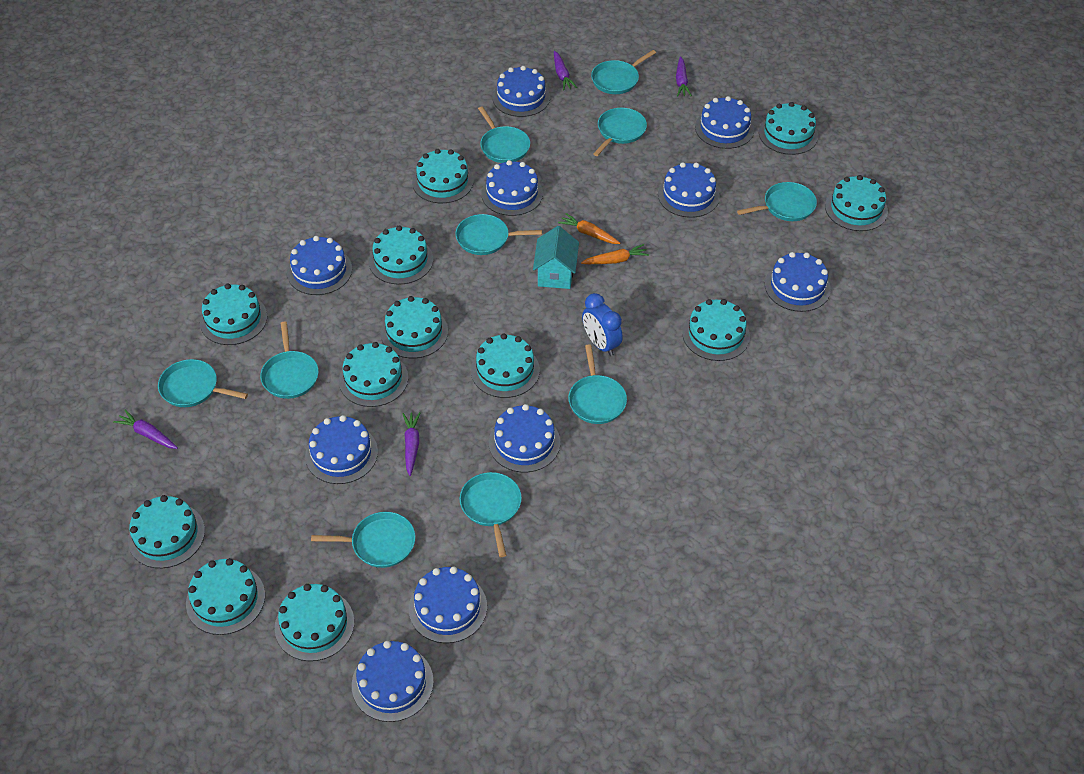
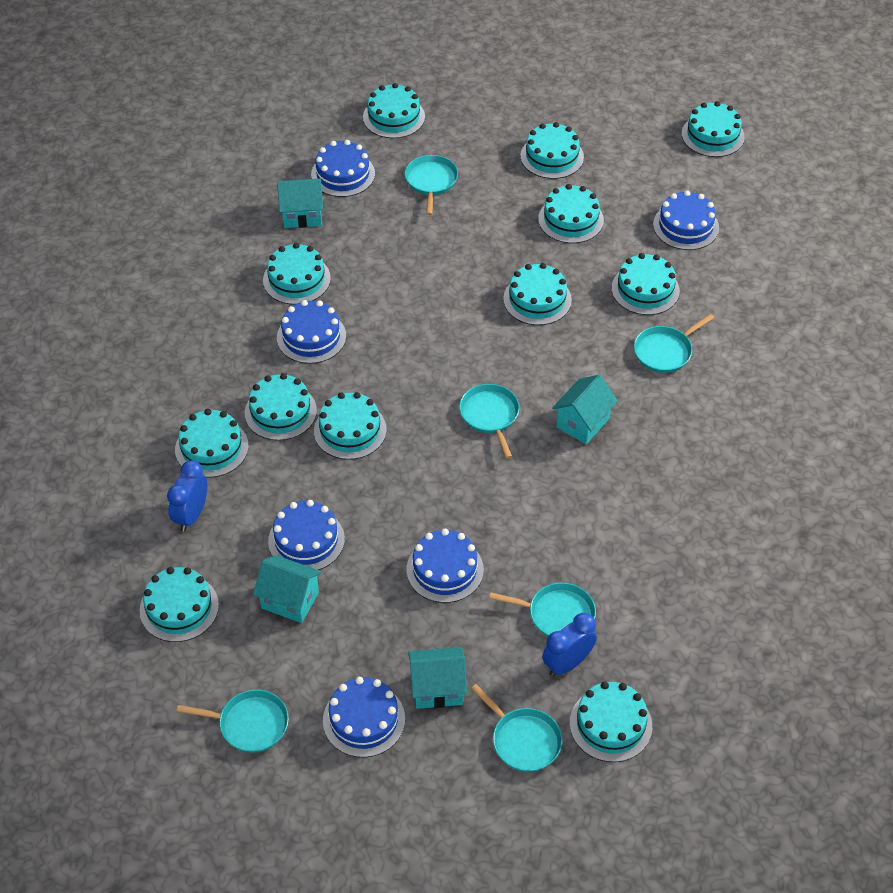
blue cake: [287,236,352,295] [305,415,378,484] [352,641,434,722] [409,567,487,643] [481,160,543,216] [489,404,560,472] [492,66,550,117] [658,162,720,218] [695,96,754,149] [765,252,831,312] = 10 -> [268,500,345,570] [277,300,346,364] [311,140,375,197] [323,677,405,757] [406,529,484,603] [653,190,719,250] = 6
blue clock: [582,293,623,356] = 1 -> [167,460,207,532] [542,613,597,677] = 2
orange carrot: [558,213,620,244] [581,244,649,264] = 2 -> none = 0
purple carrot: [113,410,178,449] [402,412,420,476] [554,51,577,90] [676,56,692,97] = 4 -> none = 0
turquoise house: [533,226,579,289] = 1 -> [253,555,322,623] [277,179,323,228] [408,647,467,709] [552,375,618,444] = 4
turquoise pan: [158,359,248,407] [260,321,319,399] [311,512,415,568] [455,214,542,255] [459,472,522,557] [478,107,530,163] [568,344,627,424] [591,50,656,94] [593,108,647,156] [737,182,817,221] = 10 -> [177,690,289,753] [405,155,458,215] [459,384,519,459] [471,684,562,772] [489,582,596,637] [634,314,714,373] = 6

